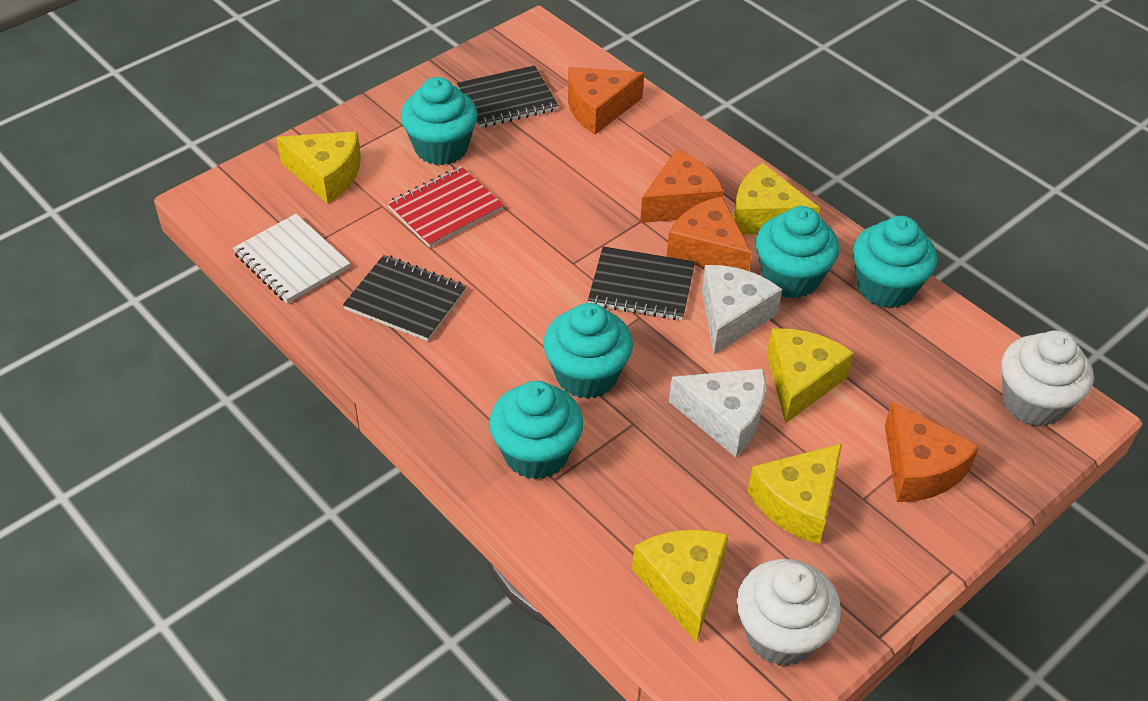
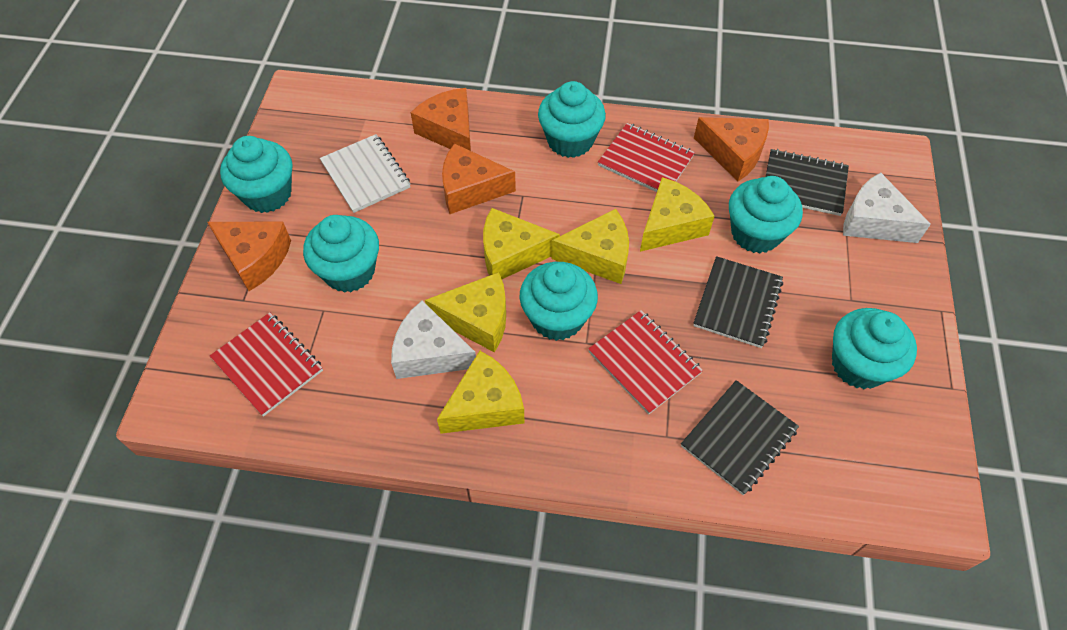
red notebook: [387,166,504,248] = 1 -> [210,312,323,417] [588,310,703,414] [598,123,695,192] = 3
turquoise cupcake: [401,77,477,165] [489,381,583,480] [544,303,633,399] [756,206,839,299] [853,216,937,308] = 5 -> [220,136,292,213] [303,215,379,293] [519,262,598,341] [538,81,606,158] [729,176,803,253] [832,308,917,389] = 6
white cupcake: [737,559,841,666] [1001,330,1094,427] = 2 -> none = 0

